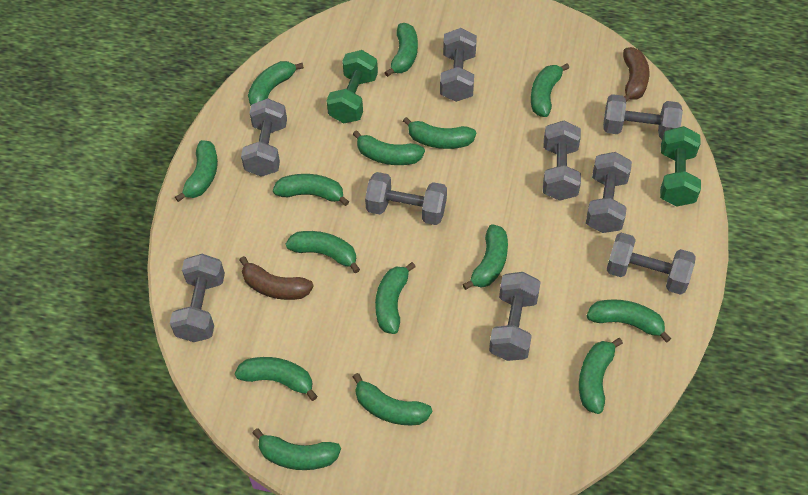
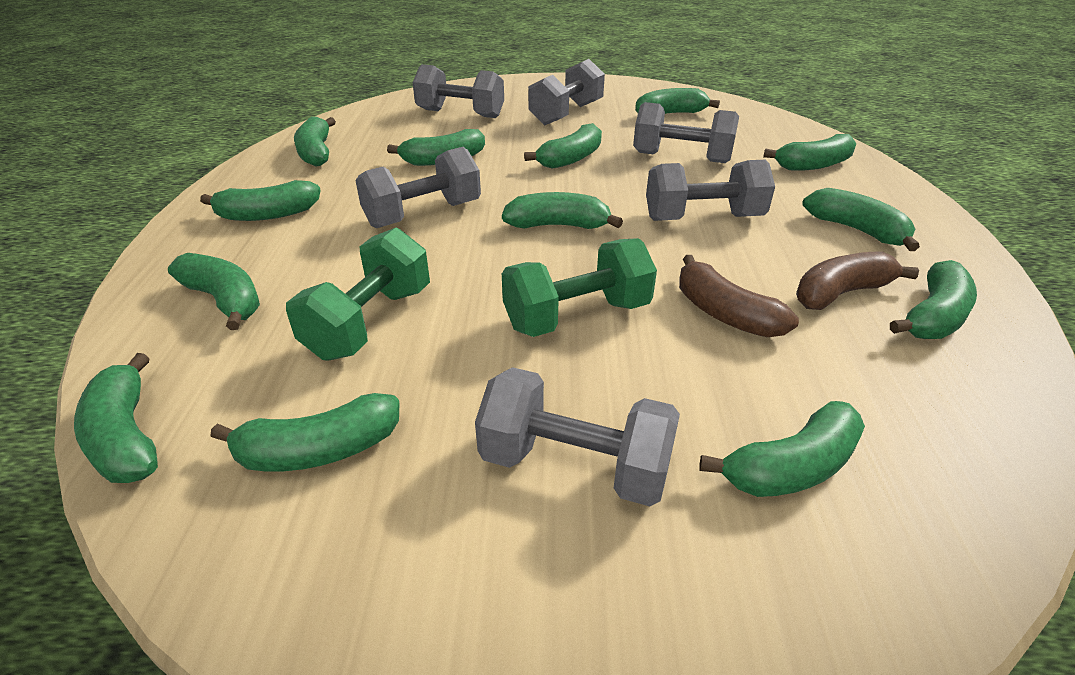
green banana: [175,140,218,202] [235,357,318,401] [248,61,304,106] [252,428,341,470] [273,174,349,206] [286,231,360,273] [353,130,425,165] [353,373,432,425] [375,262,416,334] [384,23,418,77] [403,117,476,149] [462,224,508,290] [531,63,569,117] [579,338,623,414] [587,299,671,343] = 15 -> [74,353,158,483] [168,253,260,330] [200,180,321,221] [210,393,399,471] [294,117,336,166] [387,129,485,166] [502,192,623,229] [524,123,602,169] [635,88,720,114] [699,401,865,497] [763,134,856,171] [802,188,920,251] [890,260,977,339] = 13
grey dumbbell: [170,254,225,342] [241,98,287,177] [365,172,447,225] [440,28,477,102] [489,272,541,361] [543,121,581,201] [586,152,632,233] [603,94,683,139] [606,233,696,295] = 9 -> [355,147,481,228] [413,64,504,118] [475,367,680,506] [528,59,605,126] [633,102,739,163] [646,159,775,221] = 6

